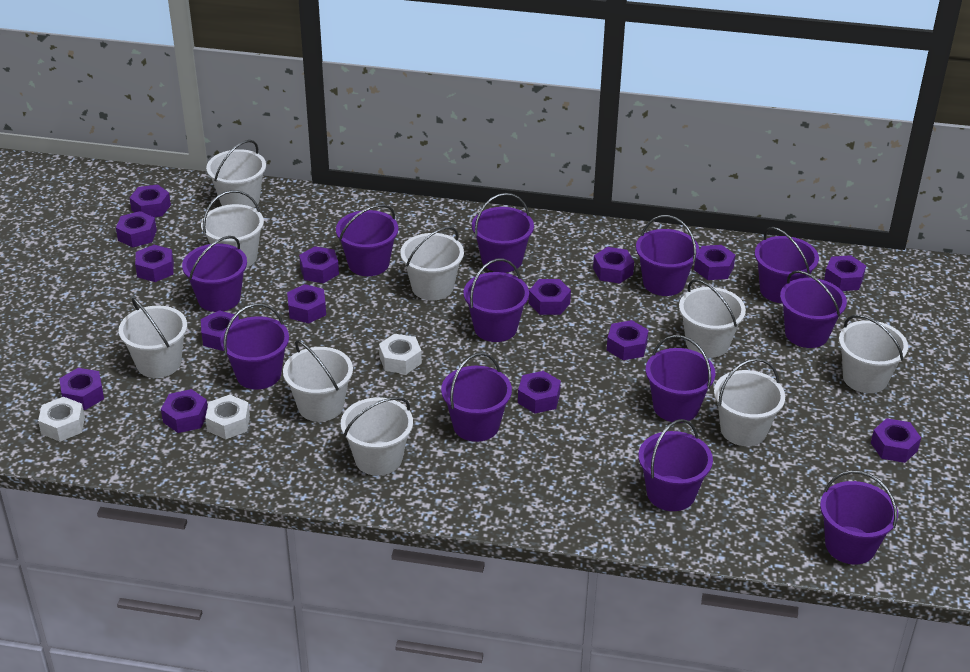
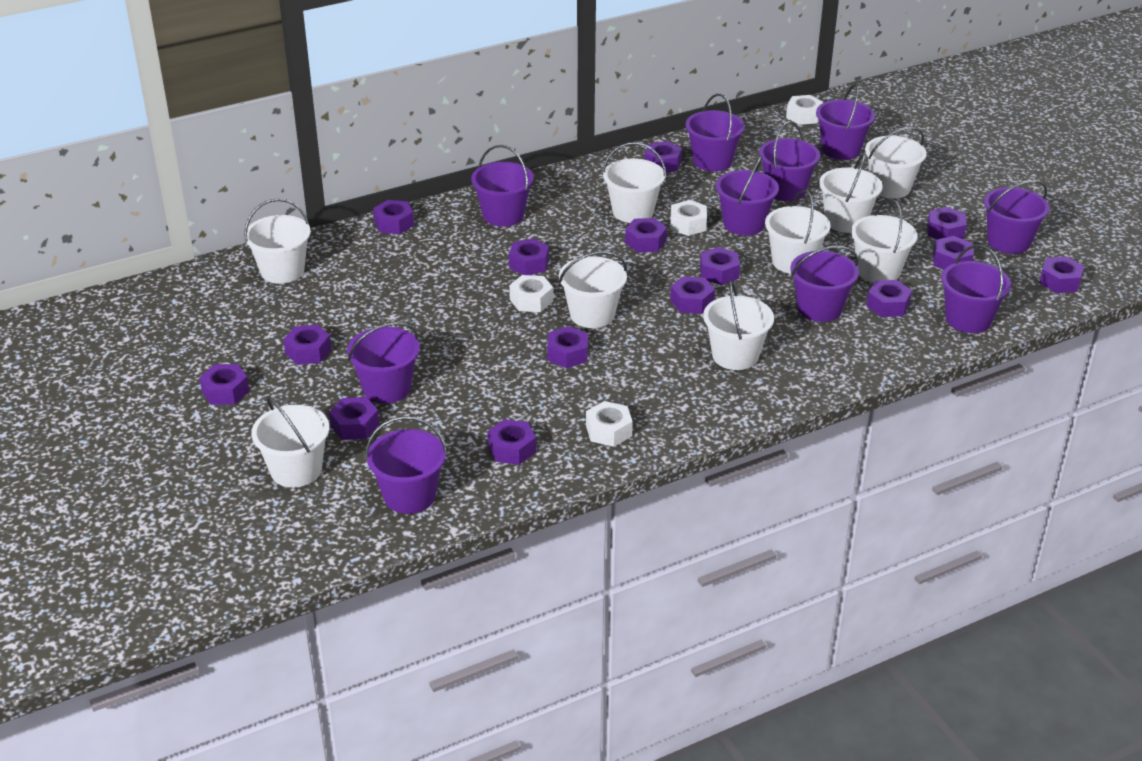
purple bucket: [182,236,247,312] [220,303,289,389] [336,204,398,276] [441,353,512,442] [463,259,529,342] [472,193,534,273] [636,215,699,296] [638,419,713,511] [646,335,716,423] [755,227,819,303] [780,270,847,348] [820,470,898,565] = 12 -> [347,322,420,404] [365,416,447,514] [471,145,534,226] [685,94,745,172] [716,156,779,235] [759,121,820,201] [790,246,859,322] [816,84,875,160] [941,244,1011,333] [984,180,1050,254] = 10
white nut: [38,397,85,441] [205,395,250,439] [379,334,422,374] = 3 -> [509,275,553,312] [586,401,633,447] [670,200,707,236] [786,95,823,125] = 4

